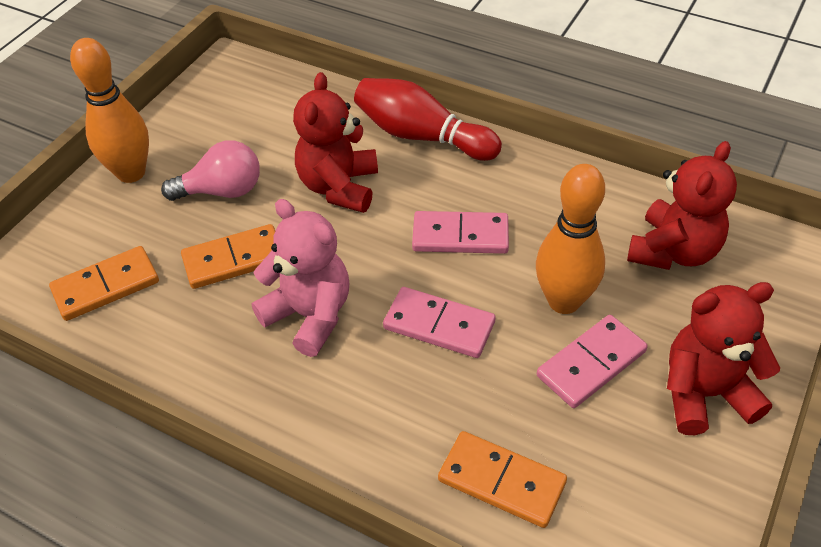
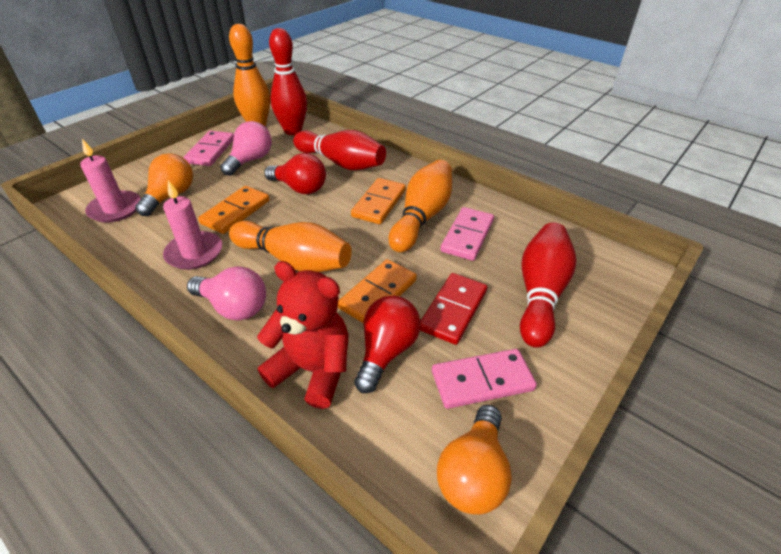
orange bowling pin: [70,38,149,183] [536,164,605,314] = 2 -> [229,24,270,127] [229,221,352,272] [389,160,452,252] = 3
orange light bulb: none = 0 -> [135,153,193,216] [437,405,512,514] = 2
pink candle: none = 0 -> [80,139,141,223] [163,180,222,270] = 2
pink light bulb: [161,140,260,201] = 1 -> [187,266,266,321] [220,121,272,176] = 2
pink teddy bear: [252,199,350,357] = 1 -> none = 0
red bowling pin: [354,78,502,161] = 1 -> [269,28,307,135] [293,130,386,170] [520,222,576,348] = 3
red domino: none = 0 -> [420,273,487,345] = 1
red light bulb: none = 0 -> [264,153,326,194] [354,296,421,394] = 2
red teddy bear: [293,72,378,213] [627,141,737,270] [667,282,780,435] = 3 -> [257,261,348,409] = 1

